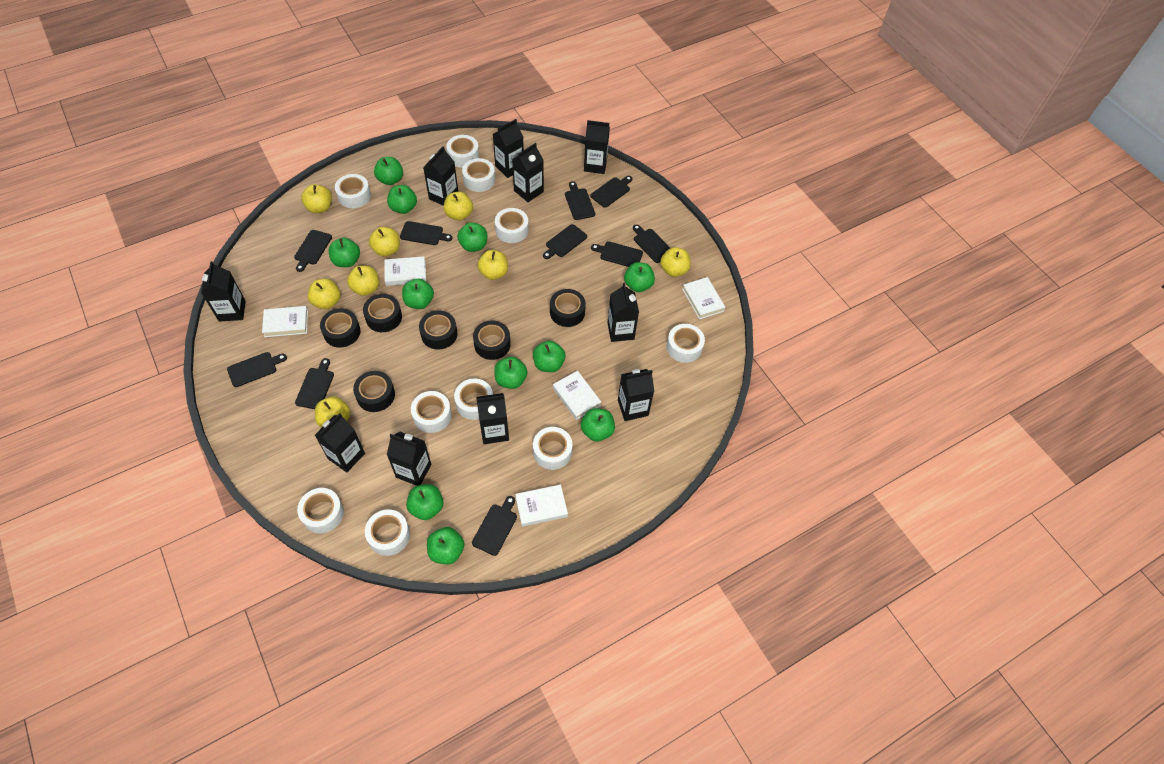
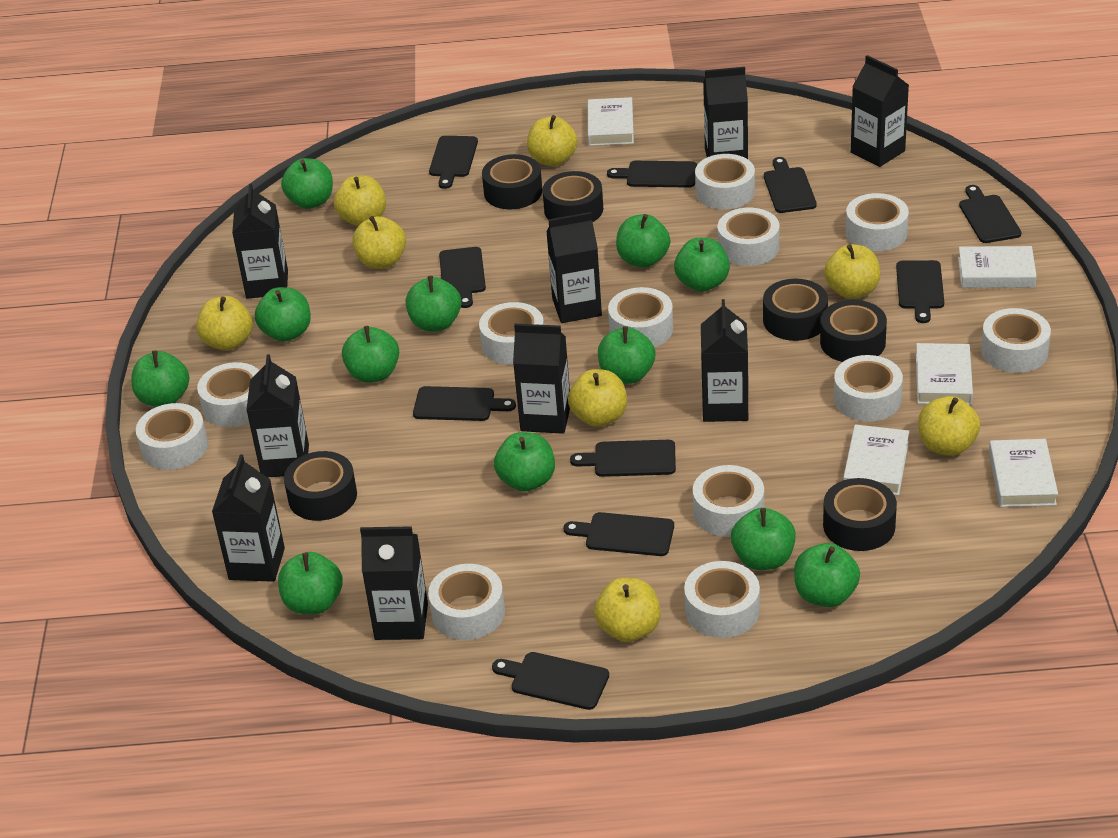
black carton: [201,261,246,322] [315,413,365,473] [387,432,431,486] [423,146,458,206] [476,393,509,444] [493,119,524,178] [512,143,544,202] [584,120,610,174] [607,283,639,342] [618,369,654,421] = 10 -> [212,455,285,582] [232,183,288,299] [246,354,309,477] [360,526,428,640] [513,324,570,434] [546,212,602,323] [701,299,749,422] [703,67,748,159] [851,55,909,167] = 9
green apple: [329,238,360,267] [374,157,403,185] [387,185,417,214] [402,279,434,309] [406,484,443,520] [427,527,464,564] [457,222,487,252] [494,357,528,389] [533,341,566,372] [581,408,615,442] [624,262,655,292] = 11 -> [131,350,189,407] [255,287,311,342] [278,552,343,614] [281,158,333,209] [342,326,399,383] [406,276,461,331] [494,432,555,492] [598,326,656,384] [616,214,670,268] [674,238,730,292] [731,508,796,570] [794,543,860,607] = 12
white tape: [297,488,344,533] [335,174,371,208] [365,509,410,556] [411,391,452,433] [446,135,479,168] [454,378,493,420] [462,158,495,192] [495,208,529,243] [533,427,573,470] [667,324,705,363] = 10 -> [136,403,208,470] [197,362,259,427] [428,564,505,640] [479,302,544,365] [608,287,673,347] [684,561,760,638] [693,465,764,537] [695,154,755,209] [717,208,779,266] [834,355,903,421] [846,193,909,251] [981,308,1051,373] = 12

